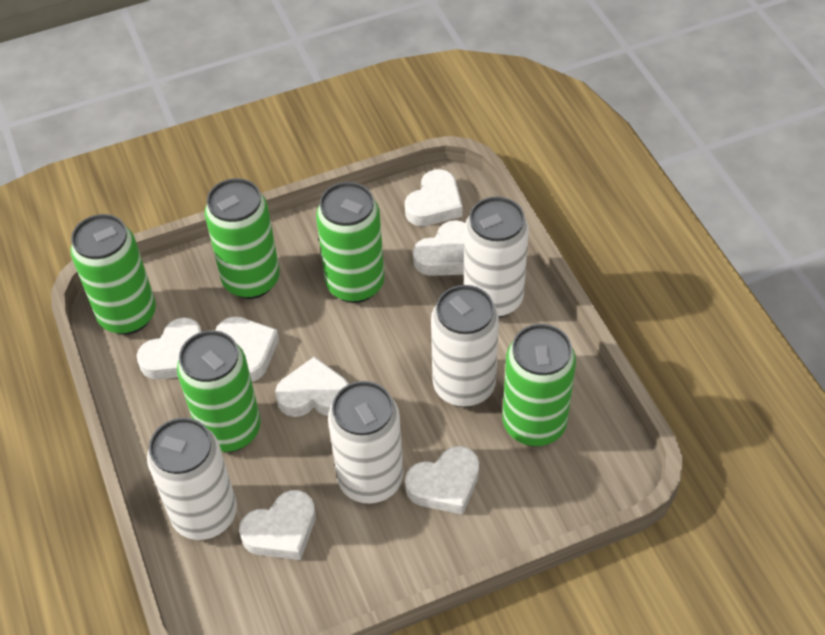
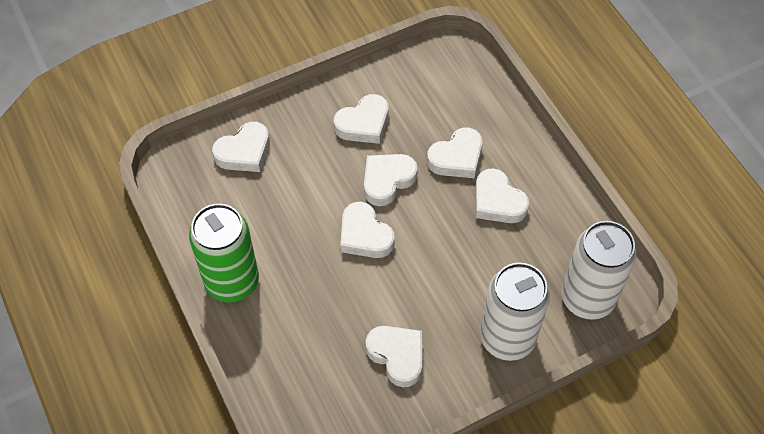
green can: [71,214,156,335] [177,330,261,452] [205,178,280,299] [316,182,384,303] [503,324,576,446] = 5 -> [189,204,259,303] = 1
white can: [147,418,237,540] [328,381,404,504] [431,285,499,407] [464,197,529,318] = 4 -> [480,263,550,361] [562,221,636,320] = 2

